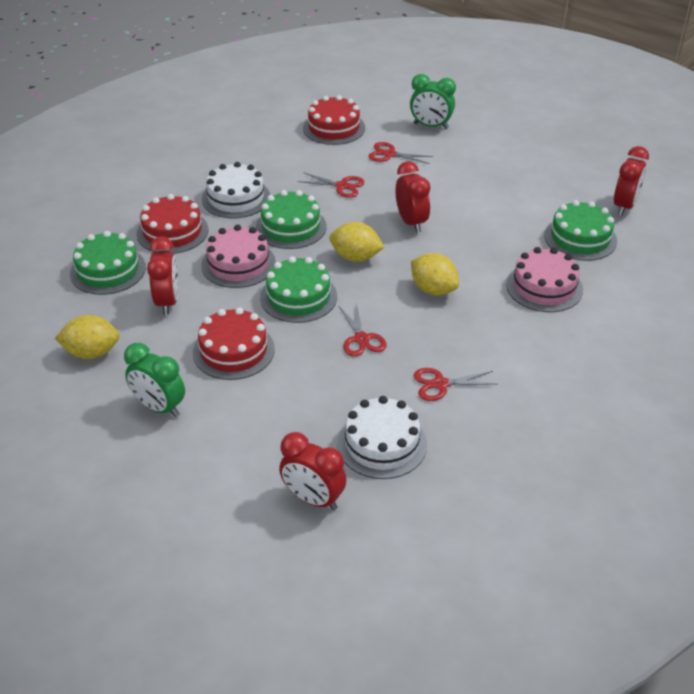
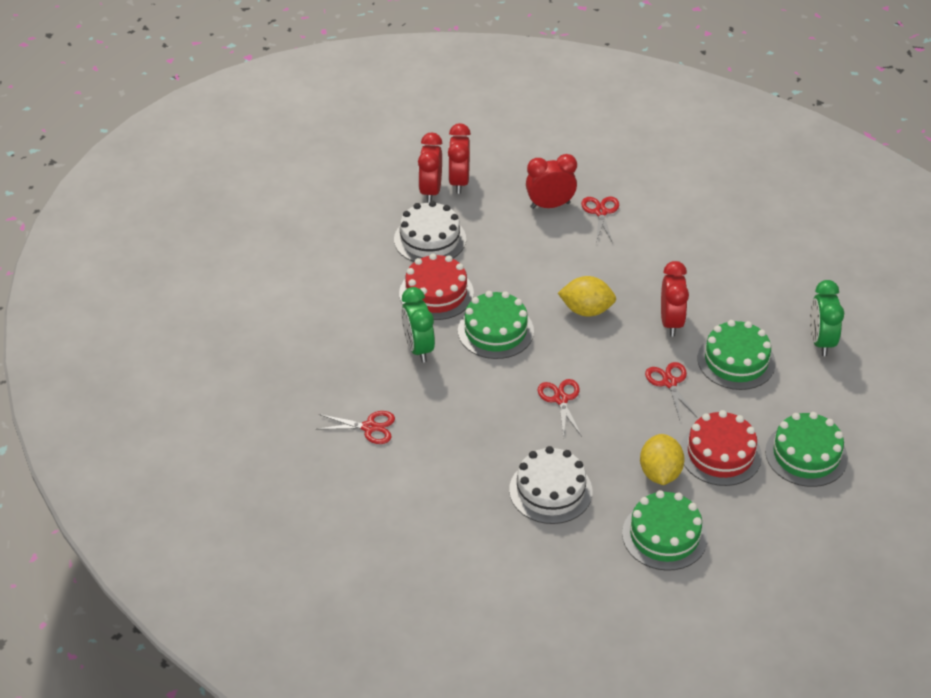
pink cake: [201,225,276,288] [506,247,583,312] = 2 -> none = 0
red cake: [136,194,208,254] [193,307,275,380] [303,95,365,145] = 3 -> [399,253,474,320] [681,410,762,486] = 2
yellow lemon: [55,315,120,359] [329,222,385,262] [411,253,459,296] = 3 -> [558,276,616,317] [640,434,685,485] = 2

